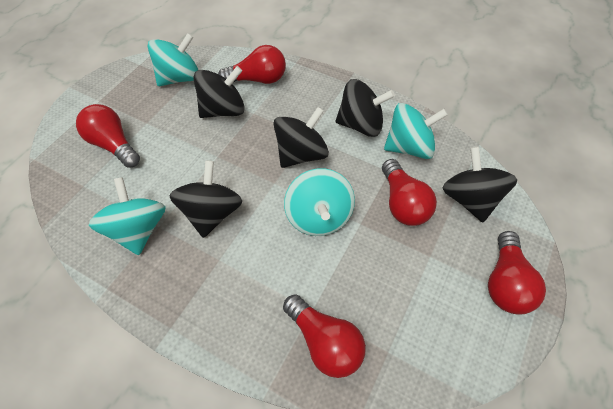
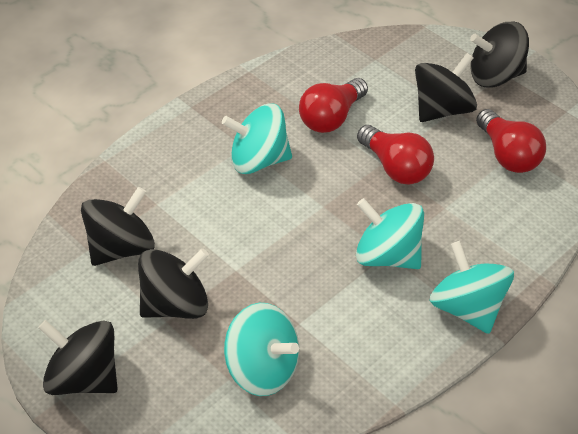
red light bulb: [76,104,140,168] [218,45,286,84] [283,294,366,378] [382,159,437,226] [488,231,546,315] = 5 -> [299,78,368,133] [357,125,434,184] [476,109,546,173] = 3

